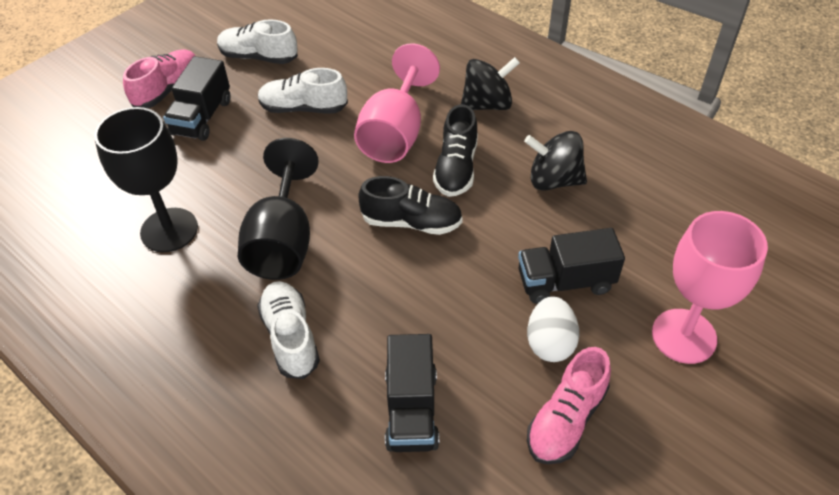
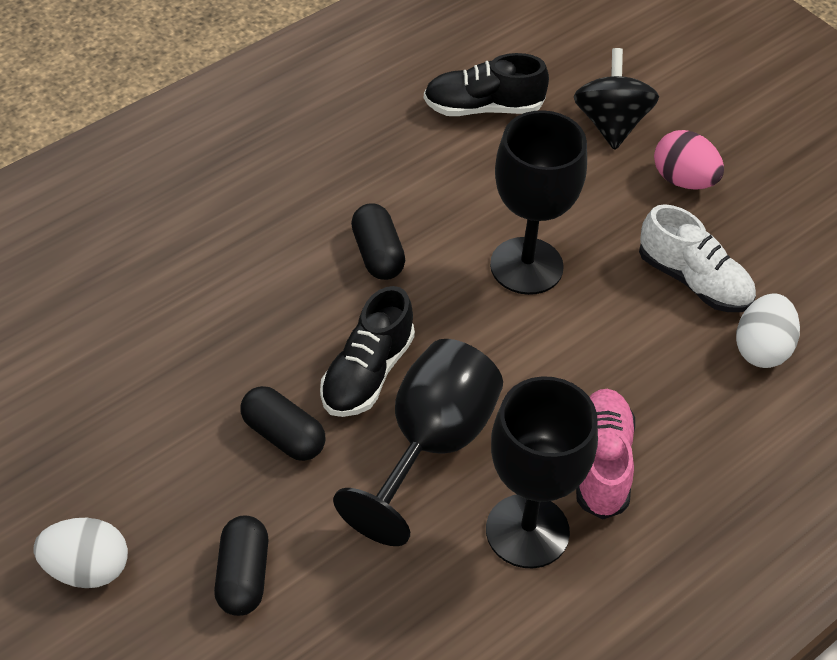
black capsule: none = 0 -> [214,515,268,616] [240,386,326,461] [351,203,405,280] = 3
black goblet: [94,107,198,252] [238,138,319,280] = 2 -> [333,339,503,546] [486,376,598,568] [490,110,587,295] = 3
black spinning top: [461,57,520,110] [524,131,587,190] = 2 -> [574,48,659,150] = 1
black truck: [163,56,231,141] [385,334,439,452] [518,228,625,304] = 3 -> none = 0
pink egg: none = 0 -> [654,130,724,190] = 1
pink goblet: [354,43,440,163] [652,211,768,364] = 2 -> none = 0
pink shoe: [123,49,195,108] [527,347,611,464] = 2 -> [576,389,635,520] = 1
white egg: [527,296,579,362] = 1 -> [33,518,128,588] [736,293,800,368] = 2
white shoe: [217,19,298,64] [257,281,320,379] [258,68,348,113] = 3 -> [639,204,756,312] = 1

